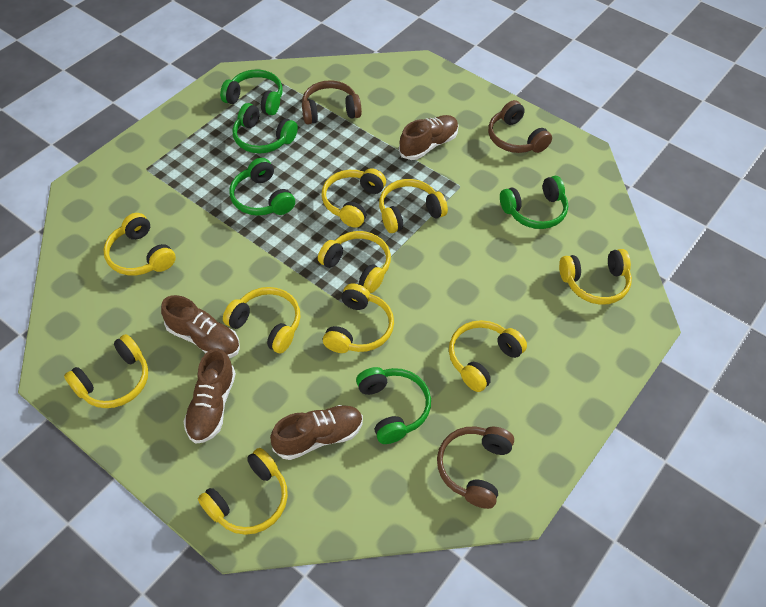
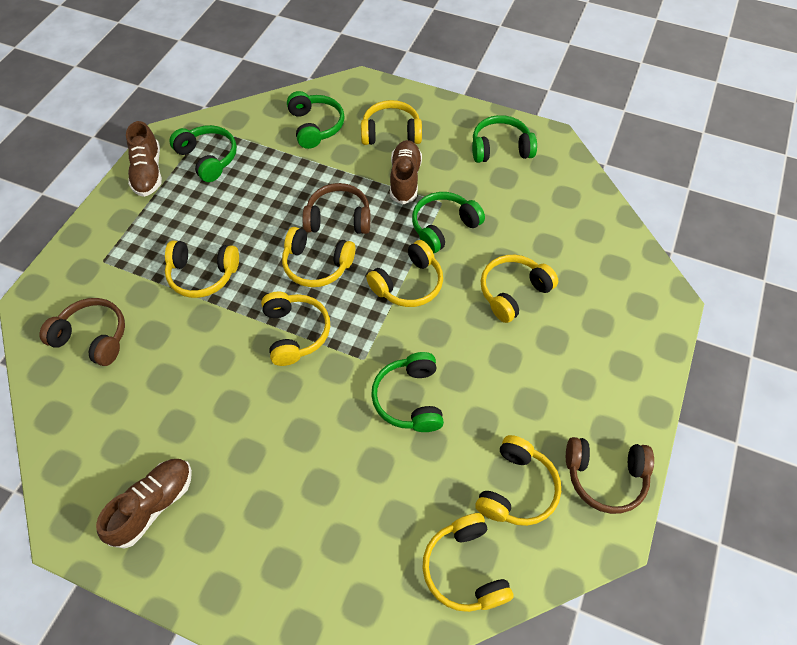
brown shoe: [161,295,240,358] [184,348,236,444] [270,405,363,460] [399,115,459,160] = 4 -> [96,459,192,549] [126,121,162,197] [390,140,422,205] = 3
yellow headphones: [64,334,148,408] [103,213,176,275] [198,448,288,535] [223,287,300,353] [318,231,391,293] [321,168,386,228] [323,284,394,353] [379,179,448,233] [449,320,527,392] [559,249,632,304] = 10 -> [165,241,239,298] [261,292,330,366] [282,227,355,287] [361,100,422,145] [366,240,443,307] [422,513,513,612] [475,435,561,526] [481,255,558,323] = 8

